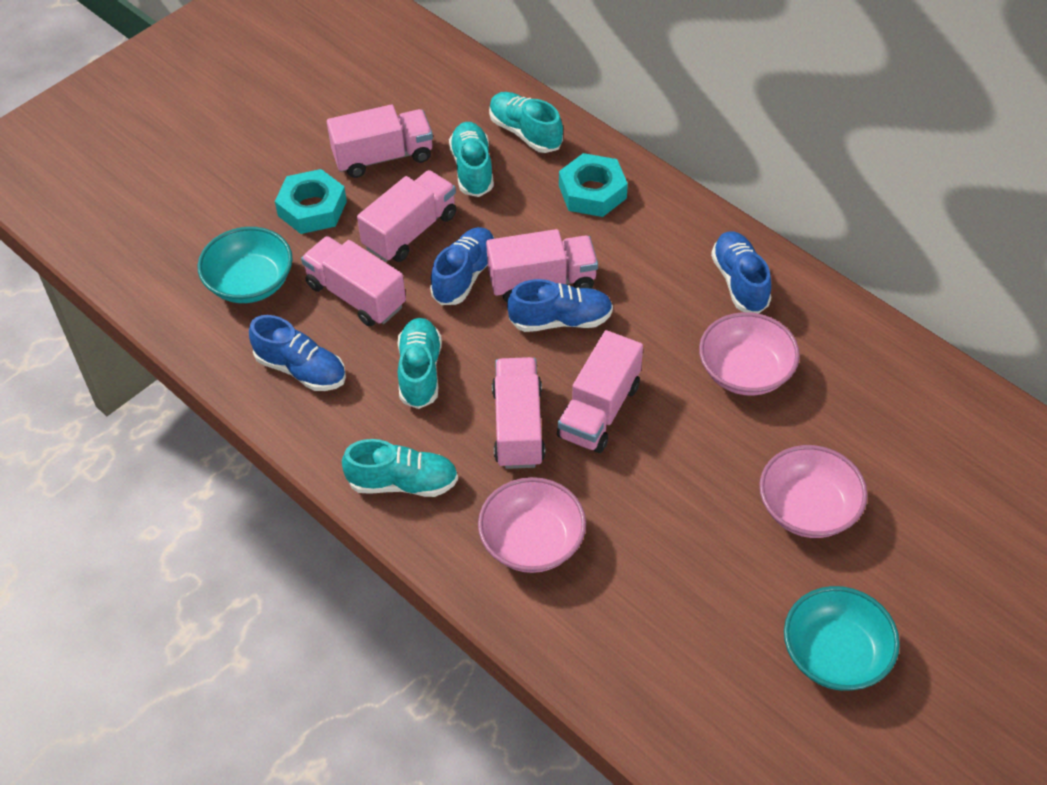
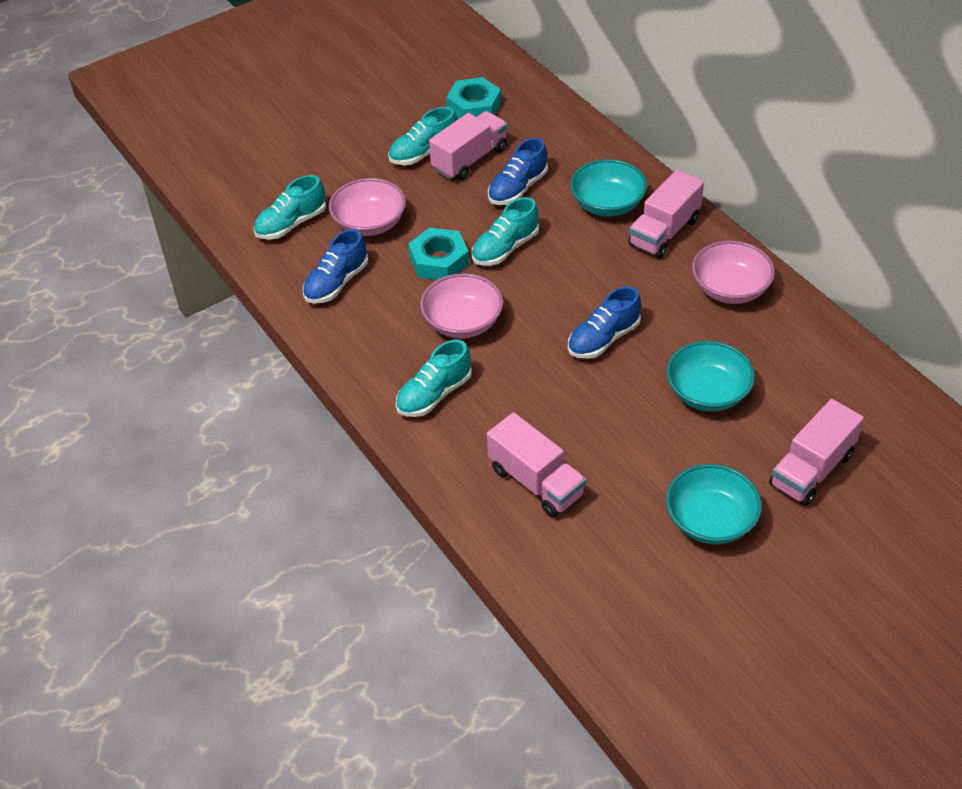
blue shoe: [249,315,346,391] [430,227,494,305] [507,279,613,332] [711,232,771,314] = 4 -> [303,229,368,304] [488,138,548,205] [568,286,641,359] = 3
pink truck: [301,236,406,327] [327,105,433,178] [357,170,456,262] [486,229,598,303] [492,357,545,469] [557,330,643,453] = 6 -> [429,111,508,180] [487,412,586,517] [628,170,704,259] [769,399,864,506] = 4
turquoise bowl: [198,227,293,303] [784,586,900,691] = 2 -> [570,159,647,216] [666,341,755,411] [666,464,762,544] = 3

